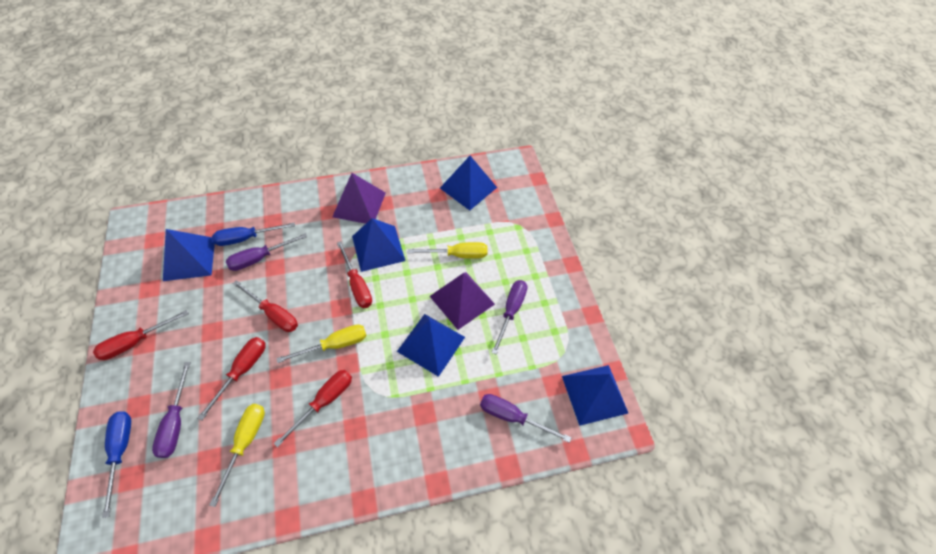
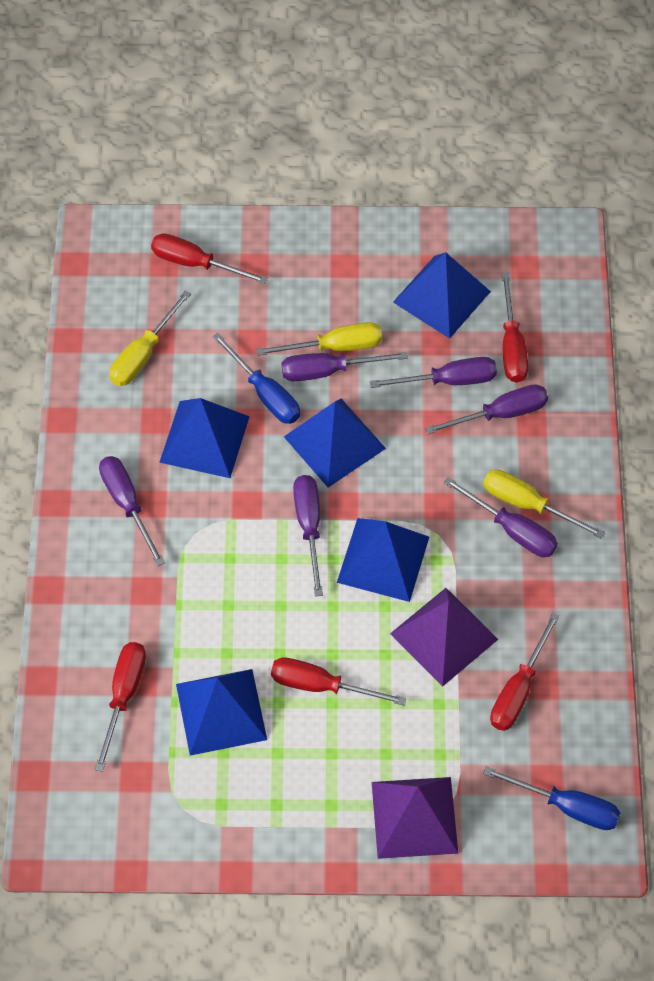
purple screwdriver: [152,362,191,458] [226,233,307,271] [480,394,572,443] [491,280,527,354] = 4 -> [99,456,165,566] [281,352,408,381] [293,475,323,596] [370,357,497,388] [425,384,548,434] [443,477,558,557] = 6

